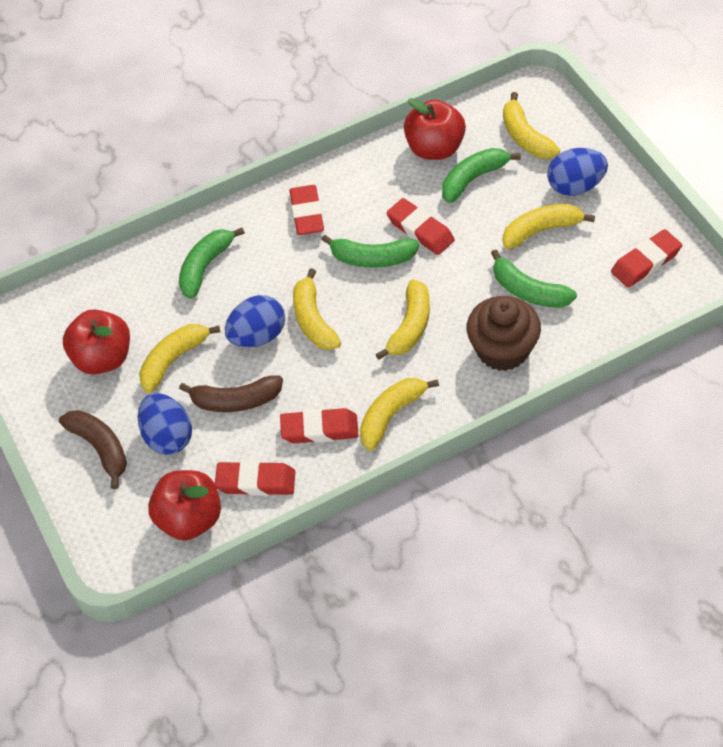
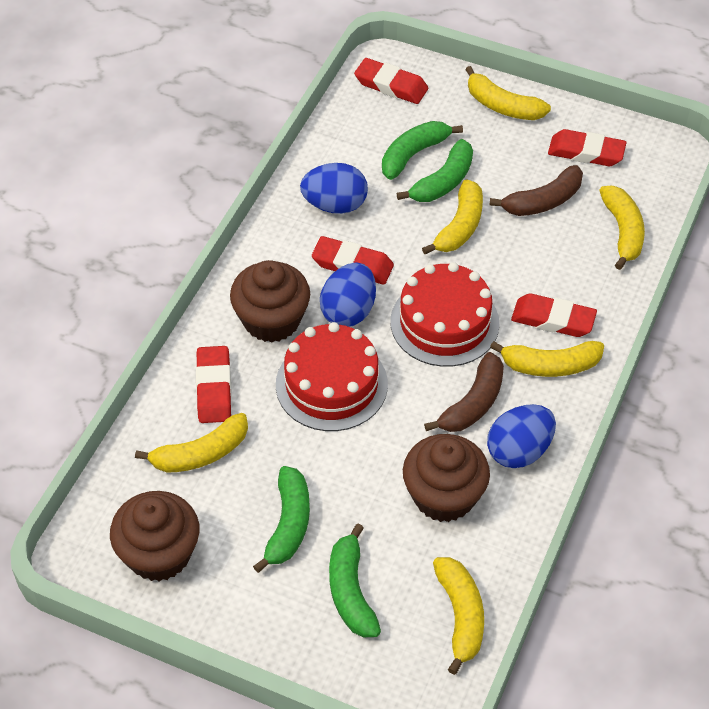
brown cupcake: [467,296,541,371] = 1 -> [110,491,199,581] [230,260,310,342] [403,434,490,522] = 3
red apple: [63,309,130,375] [148,470,221,541] [404,98,466,160] = 3 -> none = 0
red cake: none = 0 -> [276,322,388,431] [390,262,499,367] = 2

